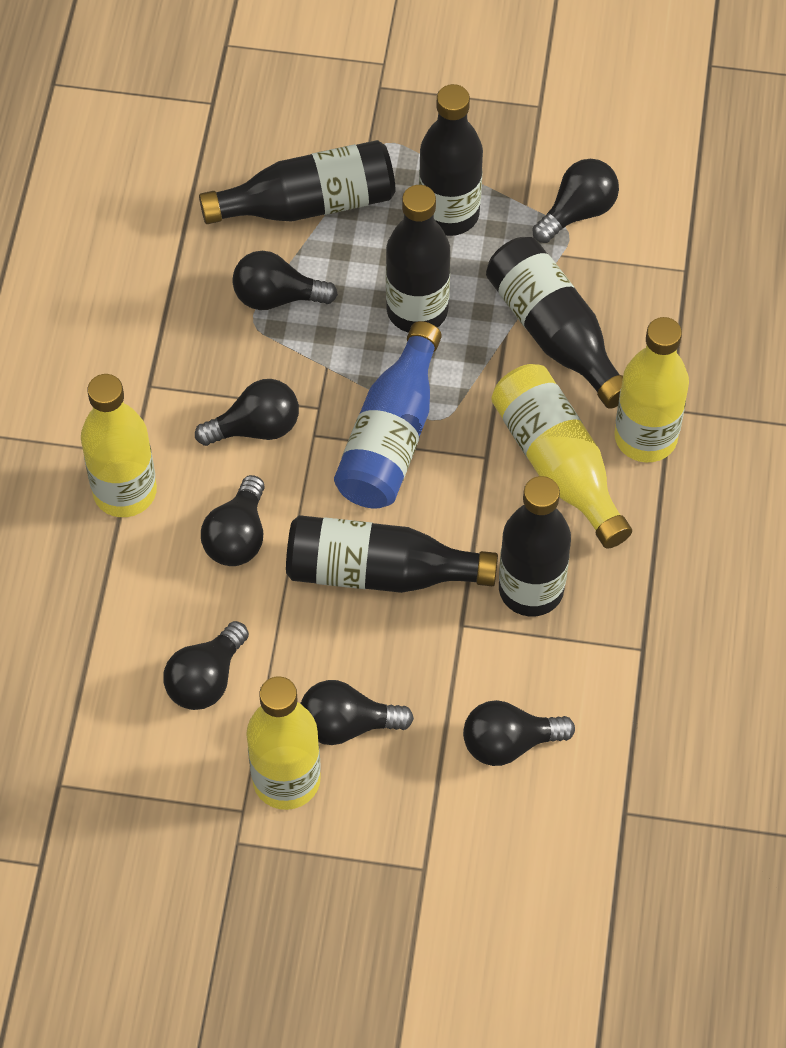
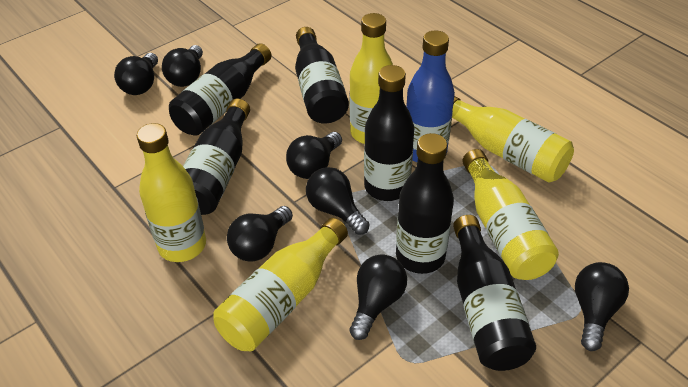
yellow bottle: [81,374,157,517] [246,676,321,810] [491,364,632,549] [614,317,689,462] = 4 -> [137,123,206,262] [213,218,348,351] [350,13,393,144] [452,96,574,182] [462,149,559,280] = 5

